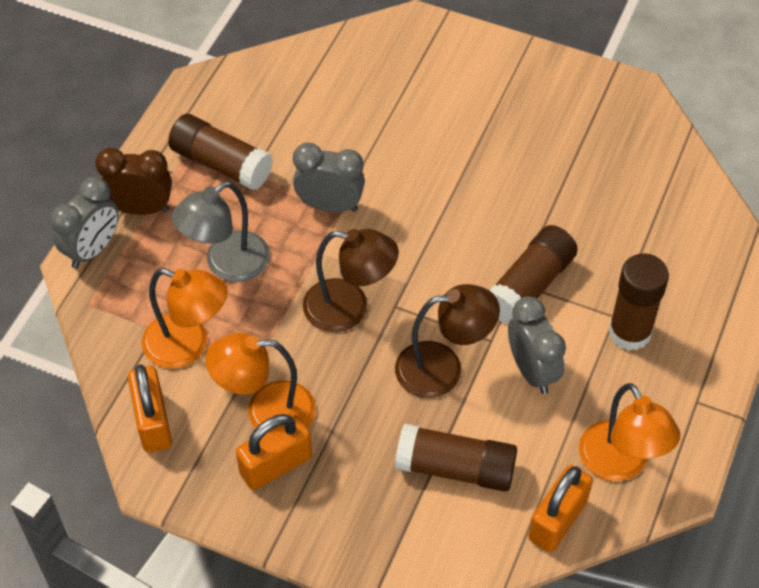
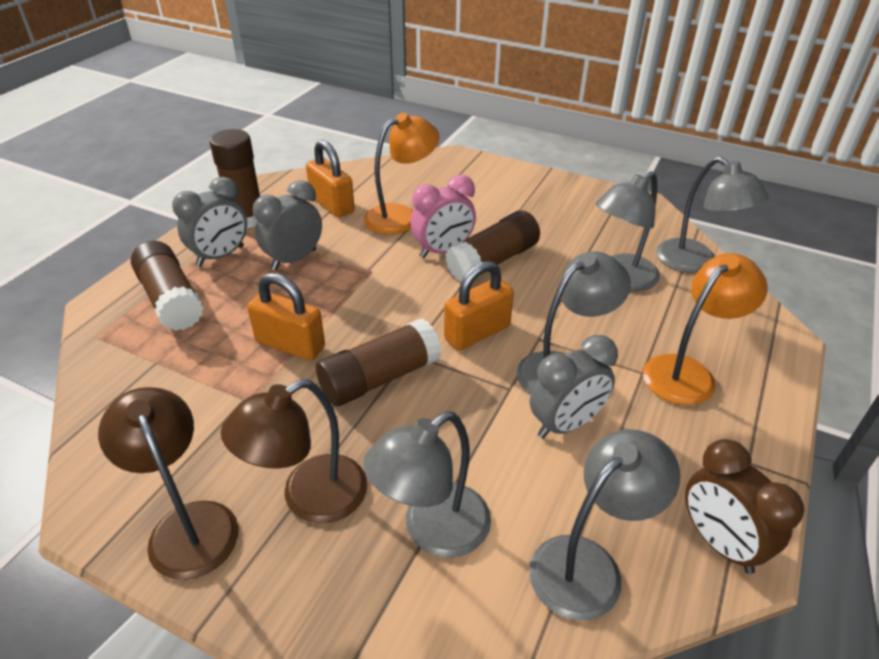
grey lamp: [171,181,270,282] = 1 -> [363,412,491,558] [517,251,631,395] [529,429,681,621] [596,171,660,291] [656,157,768,273] = 5
orange lamp: [142,268,228,369] [205,333,316,429] [579,383,680,481] = 3 -> [364,113,440,235] [643,253,768,405] = 2
pink clock: none = 0 -> [410,175,476,258] = 1

